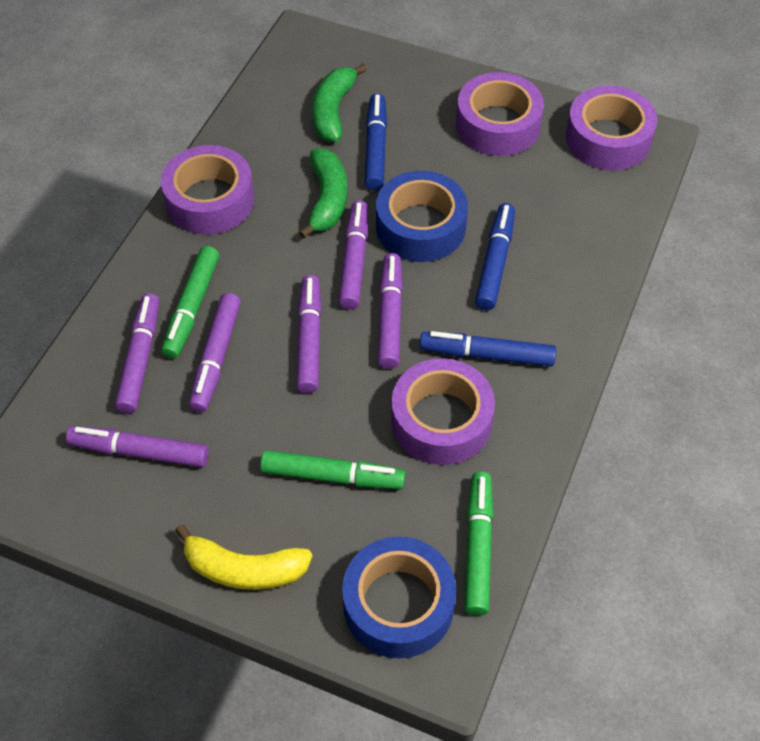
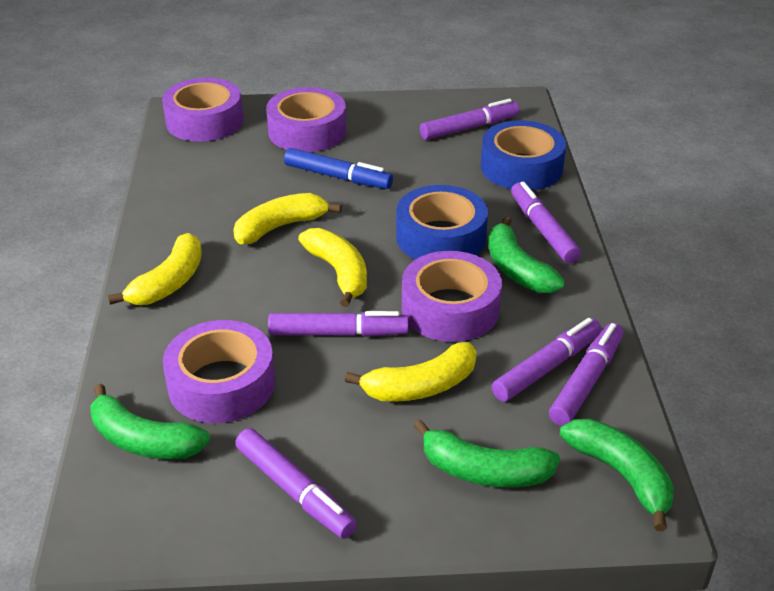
blue marker: [364,93,387,190] [420,331,556,366] [475,203,515,310] = 3 -> [284,148,393,189] = 1
green banana: [299,148,347,239] [312,64,367,142] = 2 -> [90,384,210,459] [414,420,560,488] [488,216,565,293] [560,418,674,531] = 4
green marker: [161,246,219,359] [260,450,406,489] [464,472,493,616] = 3 -> none = 0
yellow banana: [175,524,312,590] = 1 -> [108,233,202,305] [233,193,342,244] [298,228,367,307] [345,342,477,402] = 4

